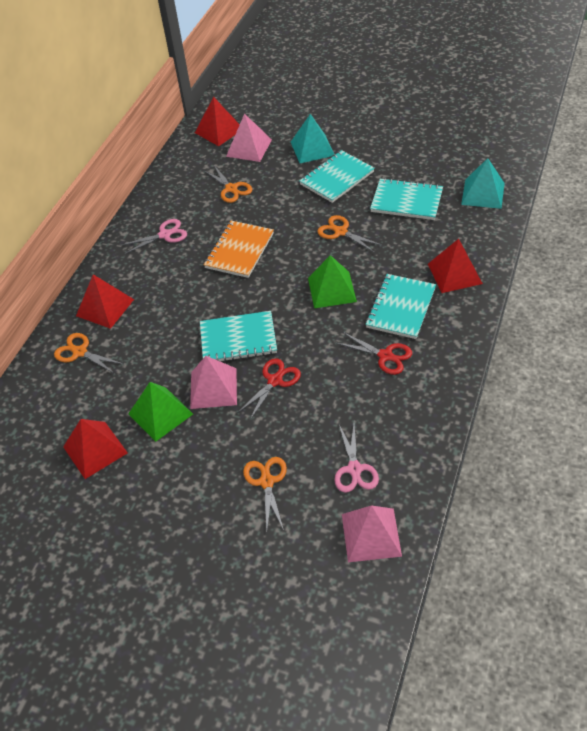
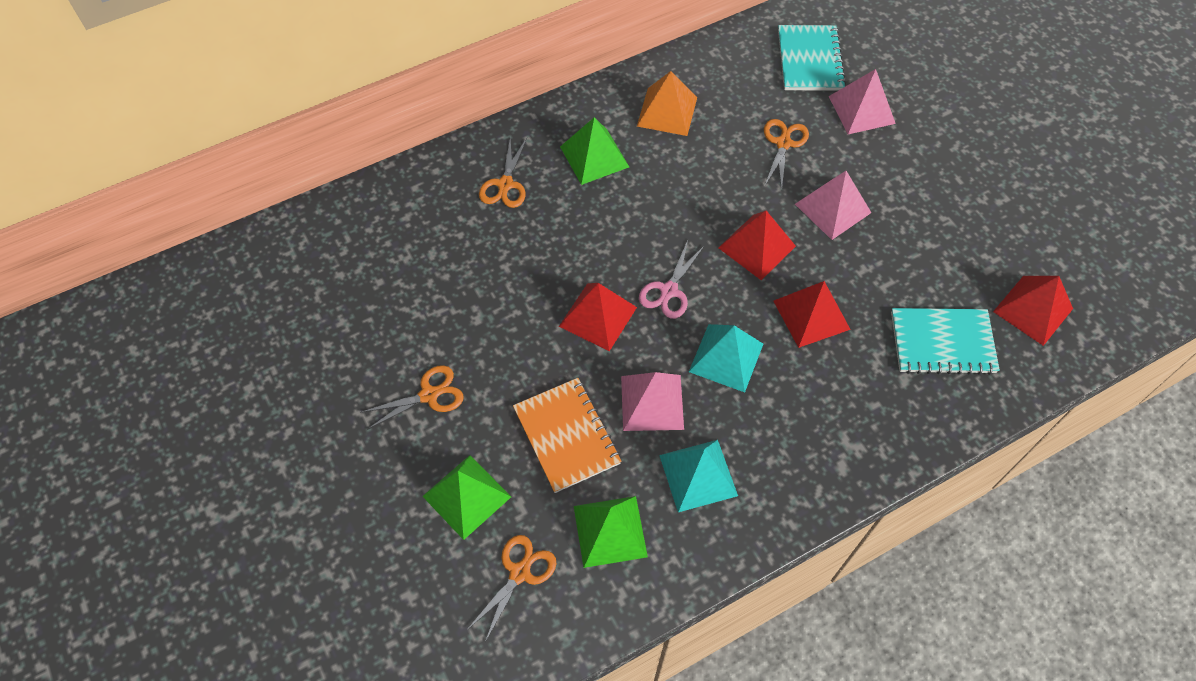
green pyramid: [128,382,193,442] [308,255,357,308] = 2 -> [422,455,511,540] [560,117,629,185] [574,496,648,568] = 3
orange pyramid: none = 0 -> [637,71,697,136] = 1
pink scissors: [120,219,187,254] [334,425,379,493] = 2 -> [639,240,705,319] = 1
red scissors: [237,358,301,420] [337,332,412,375] = 2 -> none = 0
turquoise notebook: [200,311,277,362] [299,150,375,203] [365,274,436,339] [370,178,443,220] = 4 -> [778,25,846,91] [891,308,1000,375] = 2

